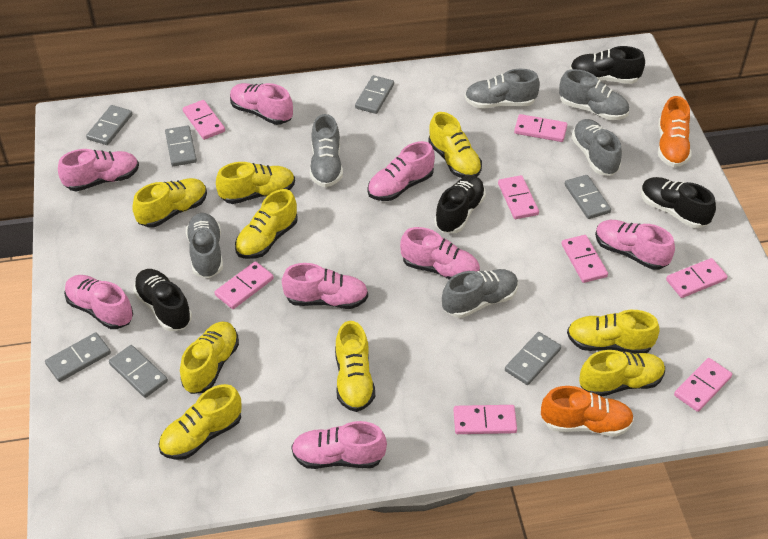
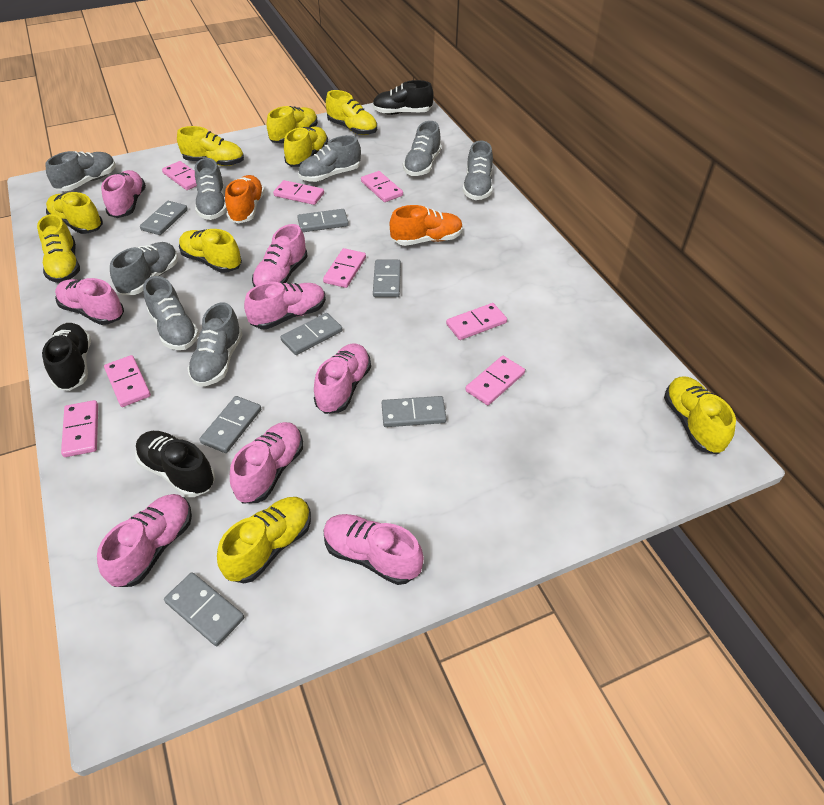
black shoe: [133,269,192,331] [434,175,486,233] [570,46,645,84] [641,177,716,228] = 4 -> [42,323,91,391] [135,431,215,497] [373,80,434,115] = 3
grey shoe: [186,213,223,278] [310,114,343,187] [442,269,518,318] [465,69,540,108] [559,69,629,120] [571,119,622,176] = 6 -> [45,151,116,191] [110,242,178,295] [143,276,199,350] [188,302,243,387] [195,158,227,220] [298,135,361,182] [403,121,441,176] [463,140,493,200] = 8

